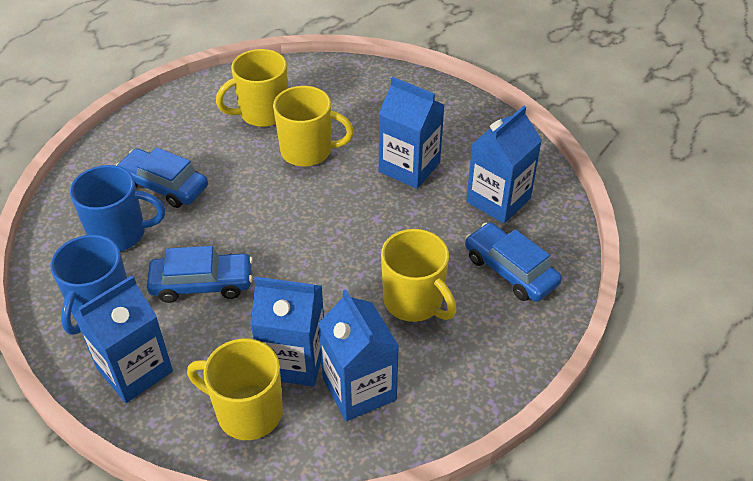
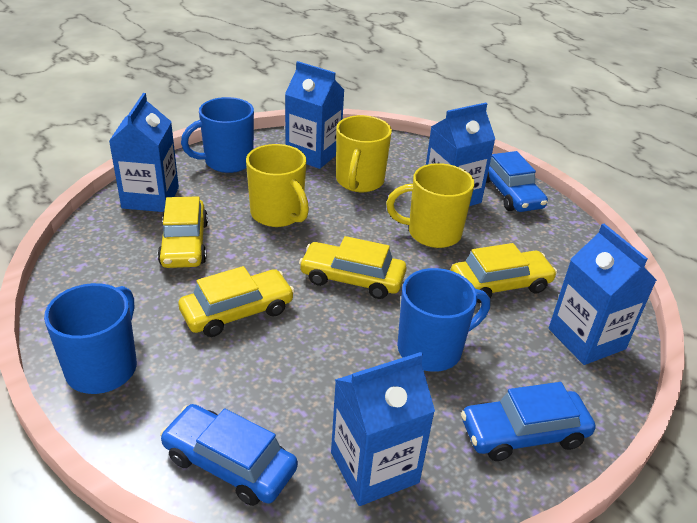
blue mug: [50,235,127,335] [70,165,165,251] = 2 -> [44,283,137,394] [181,97,254,173] [397,268,490,372] = 3
yellow car: none = 0 -> [157,196,208,268] [178,266,294,337] [299,236,407,299] [451,243,557,303] = 4
yellow mug: [187,338,283,440] [216,49,288,127] [273,86,354,167] [381,229,456,322] = 4 -> [246,144,309,227] [336,115,392,192] [386,163,474,248] = 3

